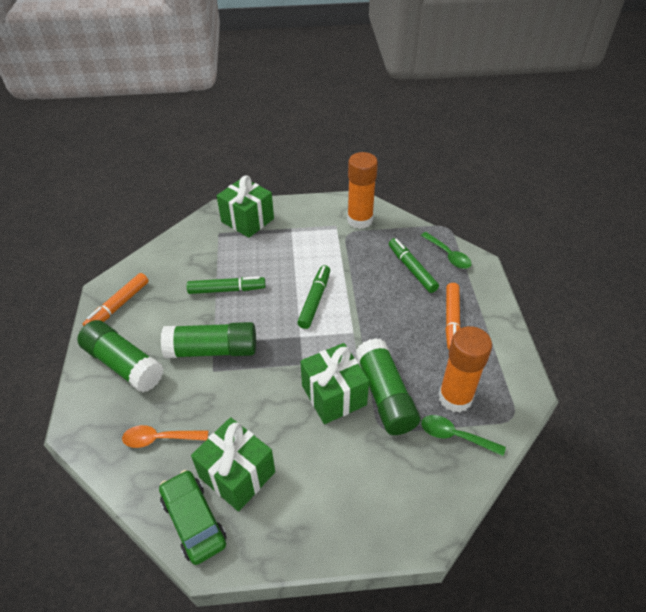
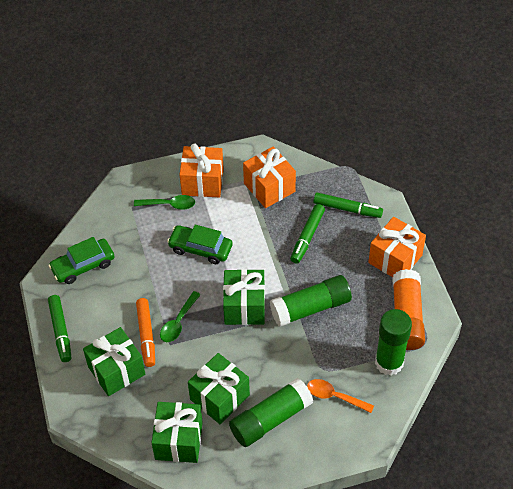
green car: [159,470,226,565] = 1 -> [48,237,115,284] [167,225,232,264] = 2
green gift: [191,417,275,511] [217,175,274,238] [300,343,369,424] = 3 -> [83,327,145,396] [151,402,203,463] [188,353,250,424] [223,269,265,325] = 4
orange gift: none = 0 -> [179,143,224,197] [243,146,296,208] [368,217,426,277] = 3
orange glue stick: [347,152,378,229] [439,326,492,413] = 2 -> [392,269,425,350] = 1
orange marker: [83,273,149,326] [445,283,461,350] = 2 -> [136,298,155,367] = 1

